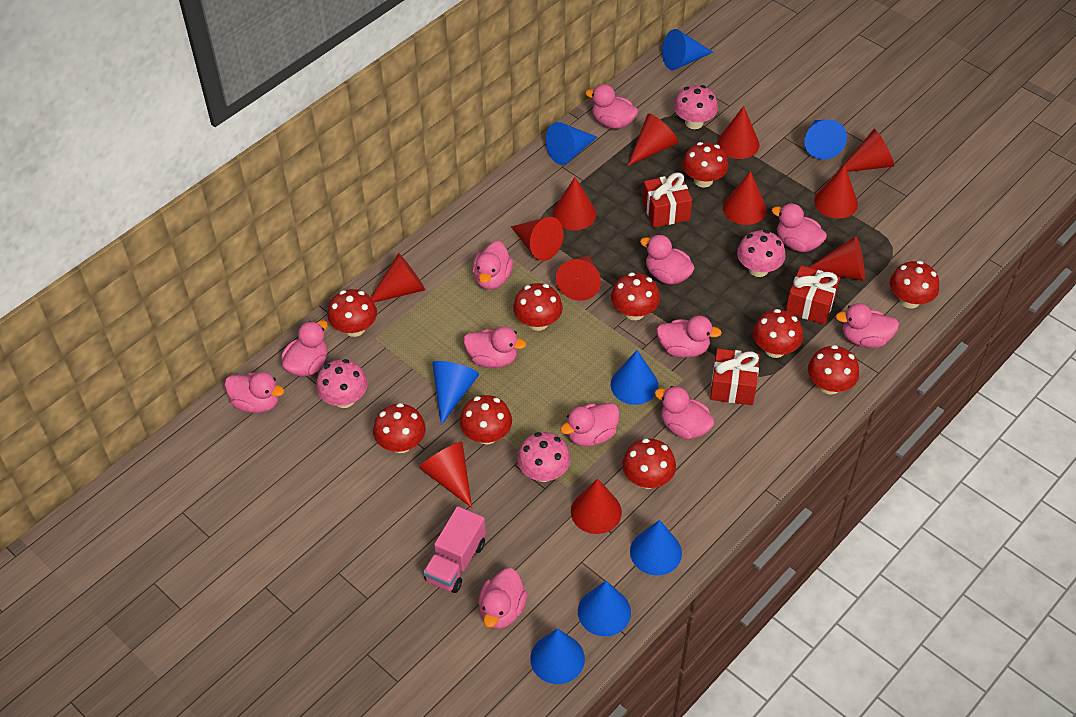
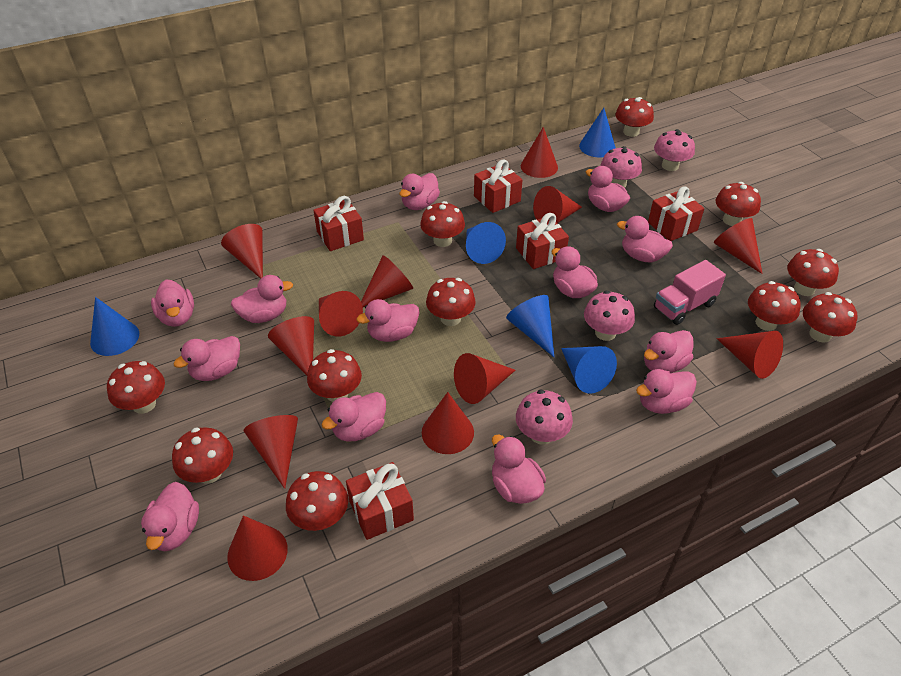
blue cone: [432,361,479,425] [530,628,585,684] [546,122,597,165] [578,581,631,636] [610,350,658,405] [630,520,682,575] [662,29,713,70] [804,120,847,160] = 8 -> [90,297,139,356] [466,222,506,264] [506,295,554,357] [561,346,617,394] [579,108,616,158] = 5
pink duck: [224,372,284,413] [281,320,328,377] [464,326,526,368] [473,241,513,289] [478,568,527,629] [560,403,620,447] [585,84,638,129] [640,235,695,285] [654,386,715,440] [657,316,722,358] [772,203,827,252] [835,303,899,348] = 12 -> [141,482,199,551] [151,280,194,327] [173,336,240,381] [231,275,293,323] [321,392,386,442] [357,299,419,342] [399,173,440,210] [492,434,546,504] [552,246,598,298] [586,166,630,212] [617,216,673,263] [636,369,697,414] [644,330,694,373] = 13
red gift: [643,172,692,227] [710,349,760,405] [786,265,840,325] = 3 -> [313,196,364,251] [346,462,414,540] [474,159,523,213] [516,213,569,269] [648,186,704,241] = 5
red mushroom: [327,289,377,337] [373,403,426,453] [460,395,512,444] [513,283,563,331] [611,273,660,320] [622,438,676,489] [682,142,728,187] [753,309,803,358] [808,345,859,395] [890,261,939,308] = 10 -> [107,361,165,414] [172,427,233,484] [286,471,348,531] [307,349,362,402] [420,201,465,247] [426,278,476,326] [615,97,654,137] [715,182,761,226] [748,281,801,331] [787,249,839,296] [803,292,858,343] = 11

